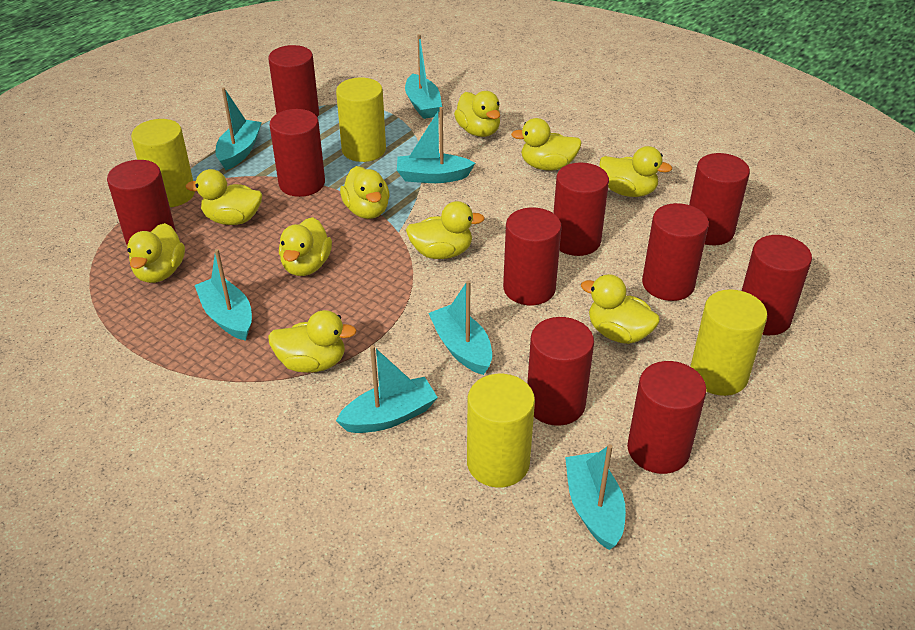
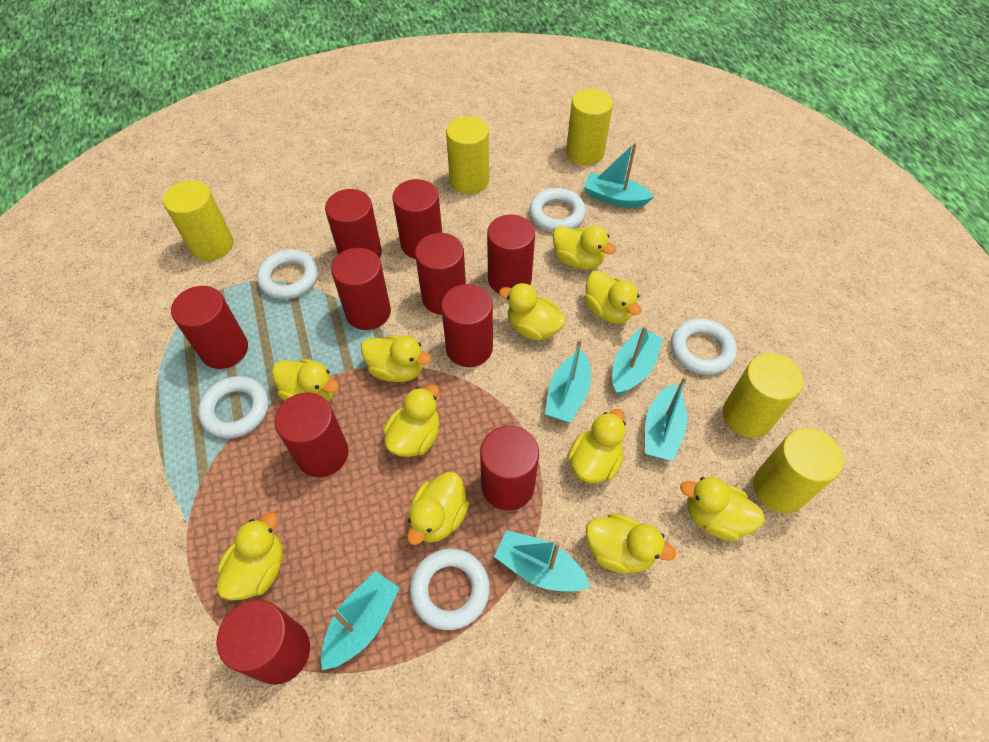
turquoise boat: [195,249,252,341] [216,87,262,170] [336,345,438,433] [397,107,475,183] [405,34,442,119] [429,280,492,375] [565,444,626,550] = 7 -> [321,571,400,670] [494,530,590,591] [545,339,591,423] [584,143,654,207] [612,326,663,395] [645,376,687,461] = 6
white ring: none = 0 -> [198,376,269,438] [257,249,318,299] [410,549,490,630] [529,188,586,232] [671,318,737,375] = 5
yellow cylinder: [131,119,195,207] [336,78,386,162] [467,374,535,488] [690,289,767,396] = 4 -> [163,180,233,261] [446,116,489,194] [566,88,613,165] [723,353,803,438] [753,428,843,513] = 5
yellow duck: [127,223,185,283] [186,169,262,225] [268,310,357,373] [279,217,332,276] [340,166,390,219] [406,201,485,259] [454,91,500,137] [511,118,582,171] [581,274,660,344] [599,146,672,197] = 10 -> [217,512,283,600] [272,359,339,402] [361,335,431,382] [383,384,440,457] [407,472,469,545] [499,283,566,341] [553,226,616,270] [567,409,626,484] [584,271,641,324] [586,513,676,574] [680,477,765,541] = 11

